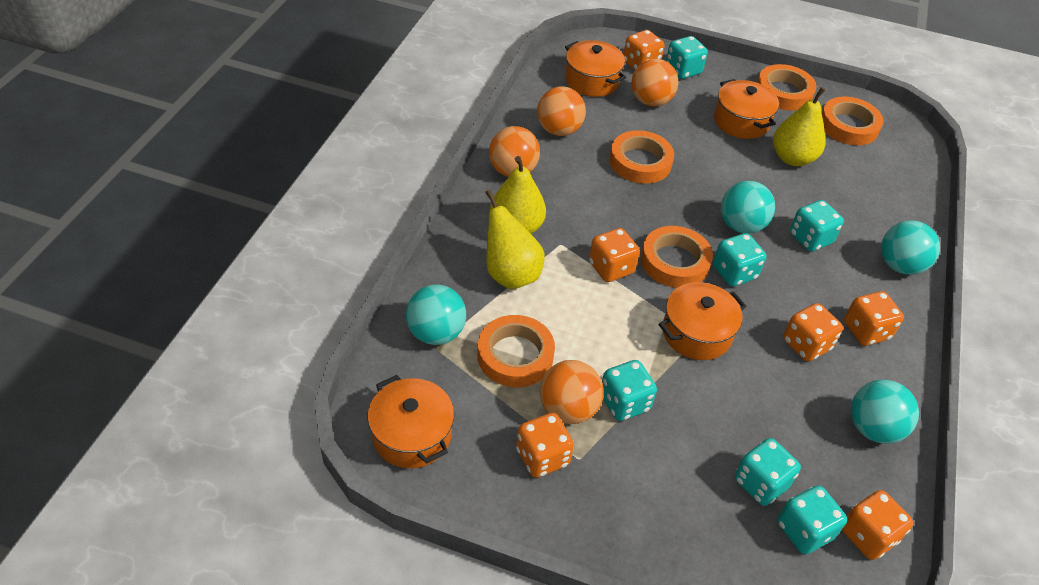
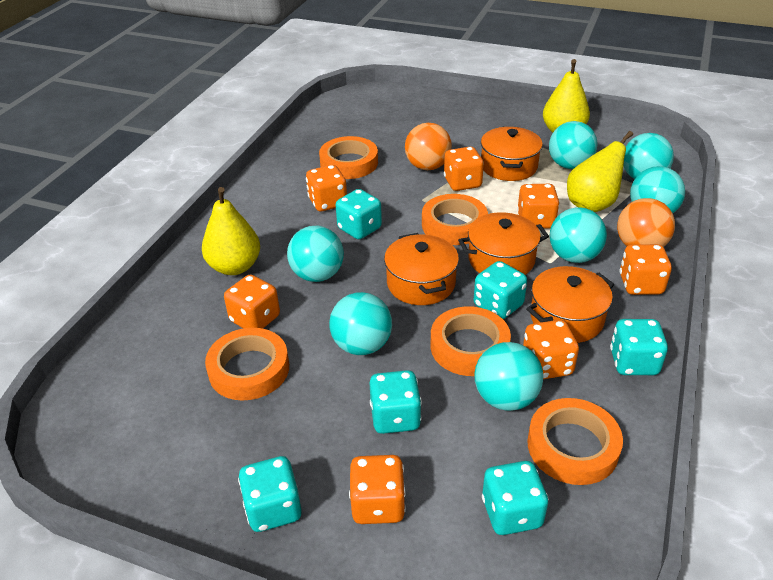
orange ball: [489,126,540,177] [537,87,586,136] [540,360,604,424] [631,59,678,106] = 4 -> [405,123,452,170] [617,198,675,247] = 2
orange dice: [516,413,574,478] [589,228,640,282] [623,30,665,70] [783,303,843,361] [842,490,913,560] [844,291,904,346] = 6 -> [224,275,280,329] [306,165,347,211] [349,455,406,524] [444,147,484,191] [517,184,560,229] [523,320,579,379] [619,244,672,295] = 7
turquoise ball: [406,285,466,345] [721,181,775,234] [851,380,919,444] [881,220,940,275] = 4 -> [287,226,344,282] [329,292,392,355] [474,342,543,411] [549,121,598,169] [550,207,607,263] [623,133,674,179] [630,166,685,213] = 7

